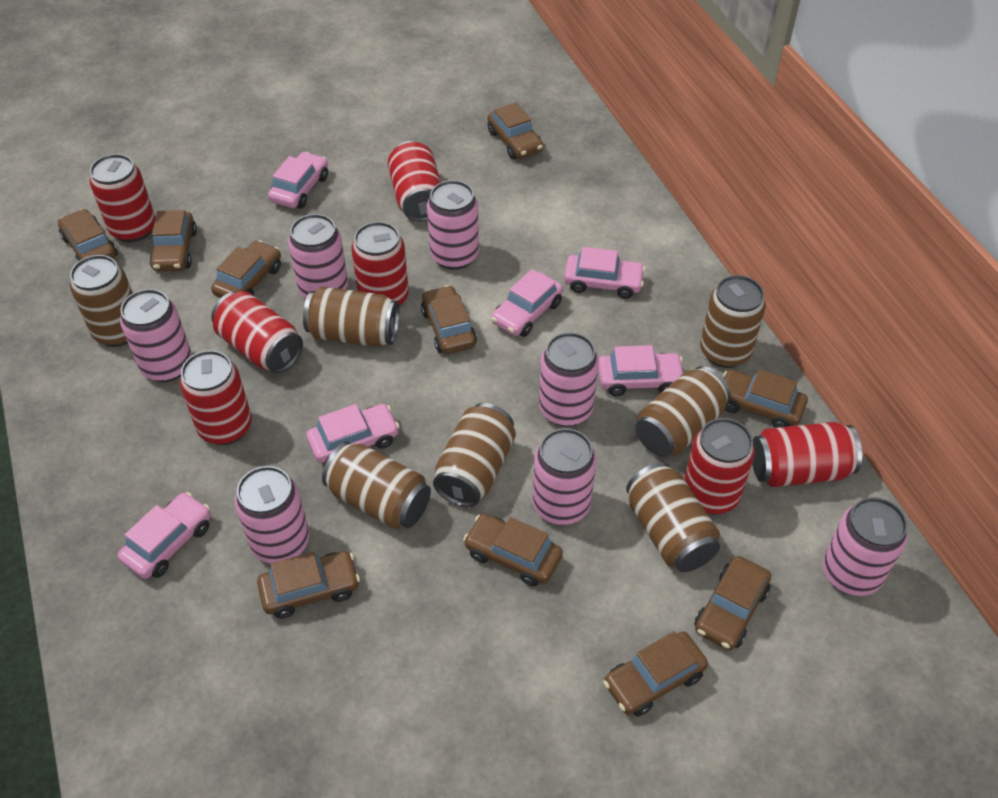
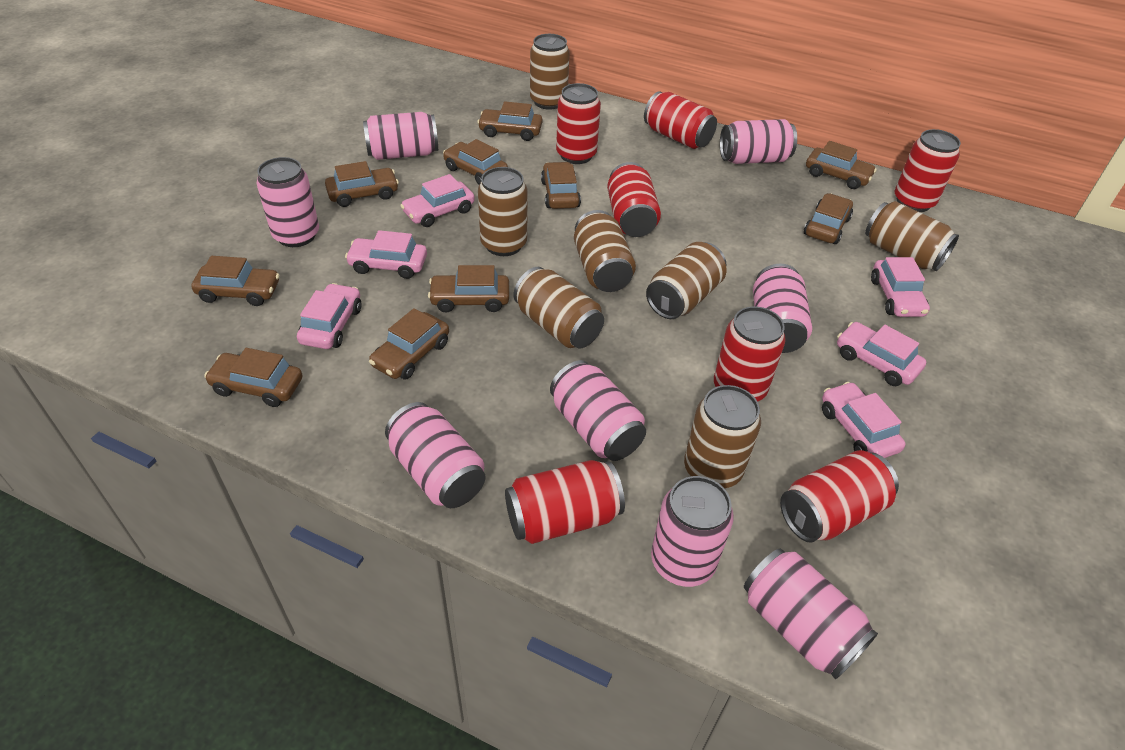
pink can: [120,289,192,382] [235,466,310,563] [288,214,348,299] [427,180,479,270] [533,428,596,525] [539,332,599,427] [823,497,908,596] = 7 -> [256,157,319,247] [363,112,438,160] [385,402,485,508] [550,360,646,461] [651,476,734,587] [720,119,797,164] [744,548,878,679] [753,264,812,353] = 8

